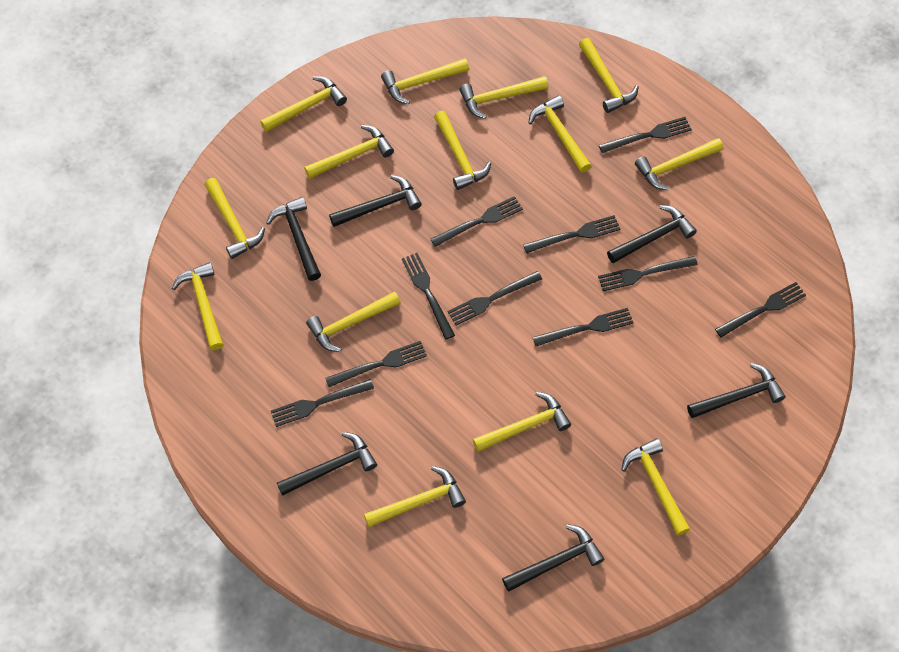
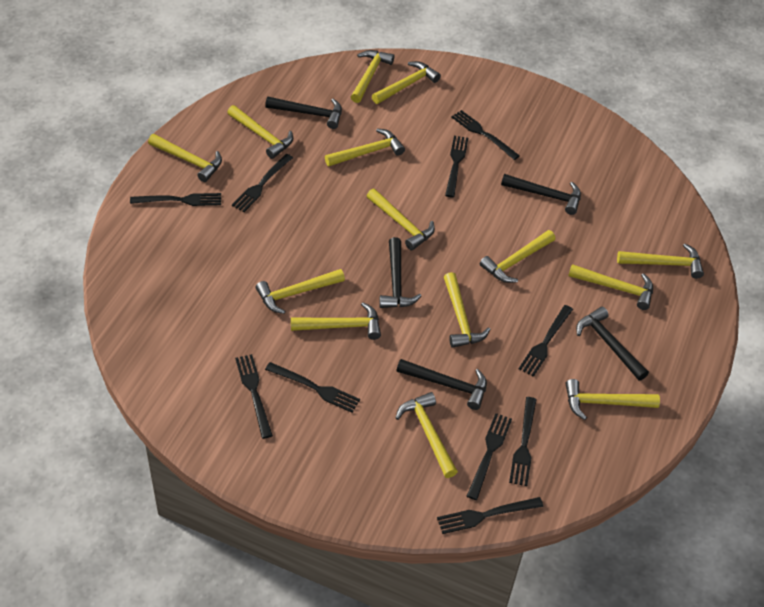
black hammer: [266,197,321,281] [277,432,377,496] [329,175,422,227] [502,524,604,592] [607,205,697,263] [687,363,786,418] = 6 -> [265,97,342,129] [379,237,421,308] [397,359,487,410] [501,174,581,215] [576,307,649,381] = 5

